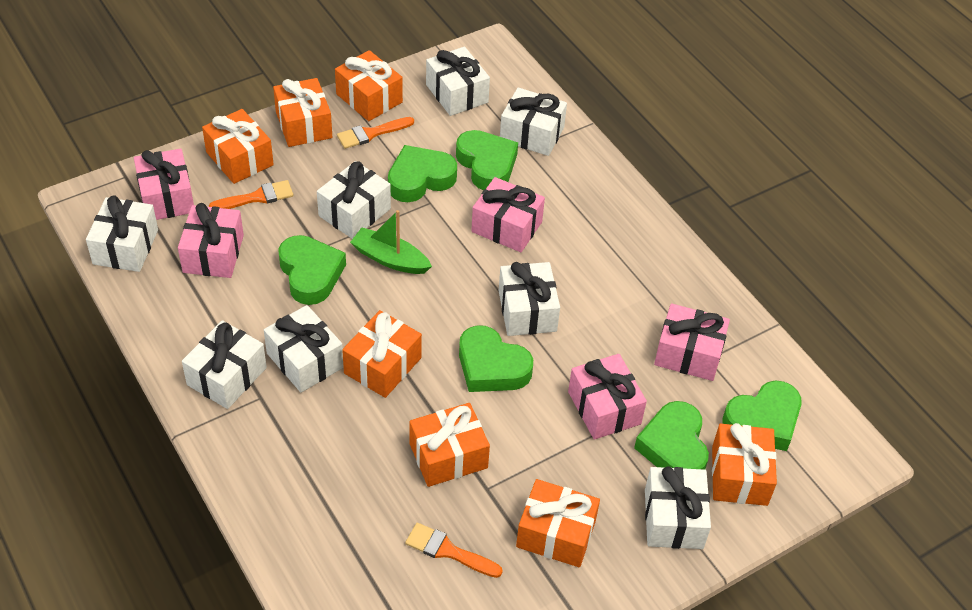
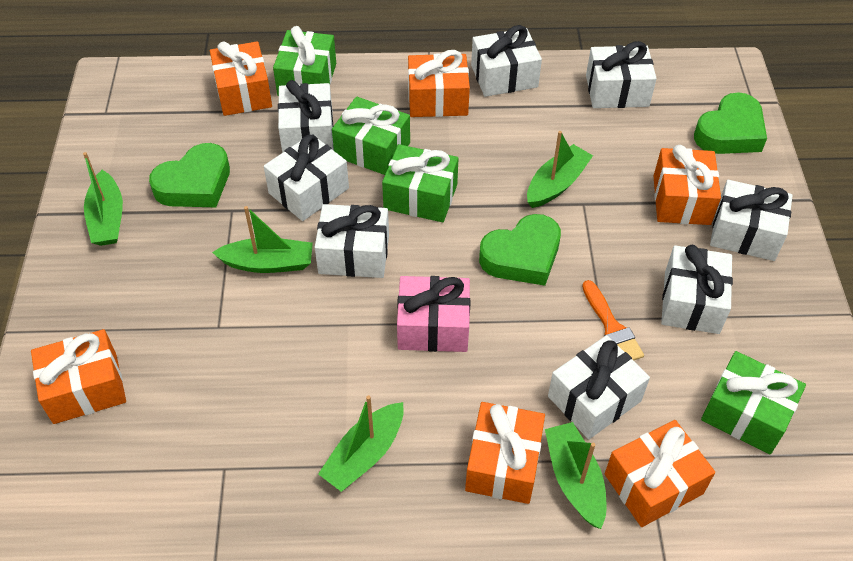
green boat: [350,210,432,274] = 1 -> [83,152,123,246] [212,206,313,273] [318,395,404,492] [527,131,593,208] [545,422,606,529] = 5
green gift: none = 0 -> [273,26,336,96] [332,97,410,175] [382,144,459,222] [701,351,806,454] = 4
green heart: [278,235,346,305] [388,145,457,202] [456,130,518,190] [459,325,533,392] [634,401,709,470] [722,380,802,451] = 6 -> [149,143,230,207] [479,214,561,286] [694,92,767,154] = 3
orange brush: [209,180,293,209] [337,117,414,149] [405,523,503,578] = 3 -> [582,280,644,361] = 1
orange gift: [202,109,274,184] [273,78,332,147] [335,50,403,121] [342,310,422,398] [409,403,490,487] [516,479,600,567] [712,423,777,506] = 7 -> [31,329,126,424] [210,41,272,116] [408,50,470,117] [465,402,545,504] [605,420,715,527] [654,145,721,225] = 6
pink gift: [134,149,194,220] [178,203,244,278] [471,177,545,252] [568,354,647,440] [654,303,730,381] = 5 -> [397,276,471,352] = 1

